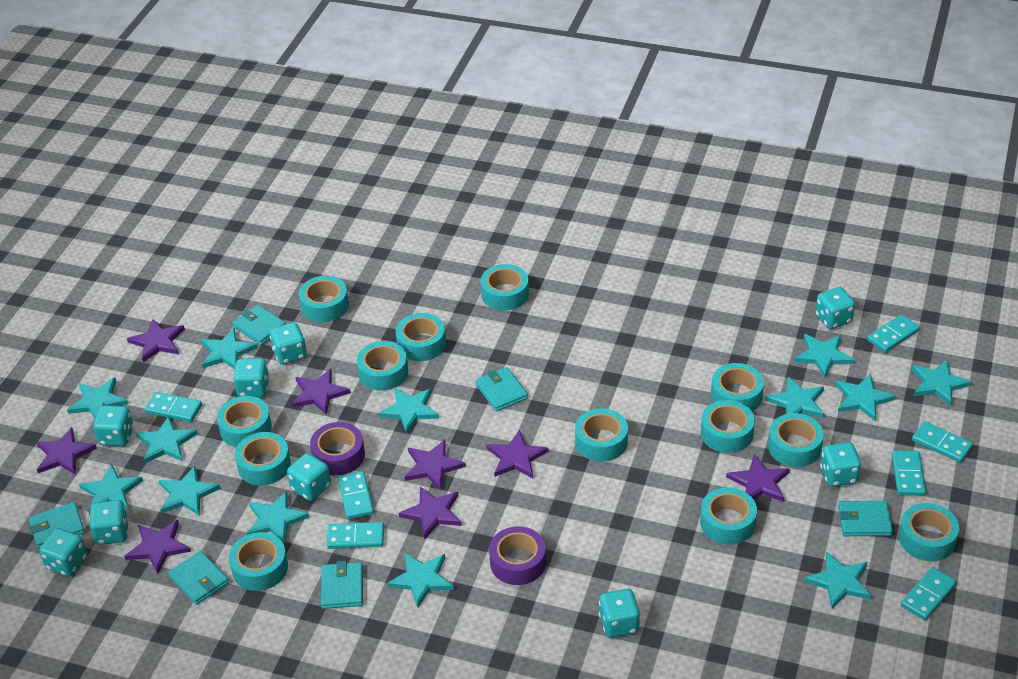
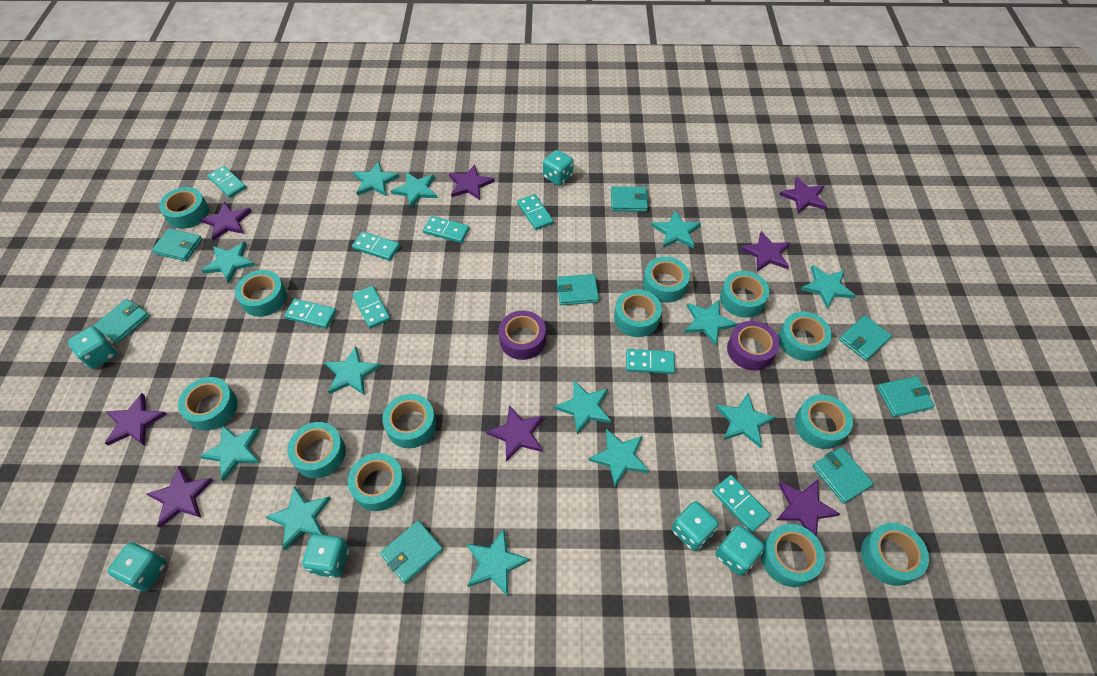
turquoise dice: [39,528,87,577] [89,500,129,545] [93,405,134,446] [233,358,270,397] [270,322,307,365] [287,453,331,501] [599,589,640,638] [815,287,855,329] [820,442,861,487] = 9 -> [68,326,117,369] [108,543,167,591] [302,534,349,578] [543,150,574,186] [672,501,719,551] [715,525,764,576] = 6
turquoise domino: [145,392,202,422] [327,522,384,549] [338,471,374,520] [867,314,920,353] [892,450,926,496] [901,567,957,620] [912,421,973,463] = 7 -> [207,166,246,198] [284,299,336,329] [352,231,400,261] [353,286,390,328] [423,216,470,243] [517,194,554,230] [626,349,675,374] [712,475,771,532] = 8
turquoise wallet: [29,502,85,549] [168,551,229,605] [232,305,286,345] [321,561,363,609] [475,367,528,411] [838,501,893,536] = 6 -> [94,299,150,344] [152,228,203,261] [380,520,443,584] [557,274,599,305] [611,186,648,212] [812,447,874,504] [839,315,892,361] [877,376,935,417] = 8

